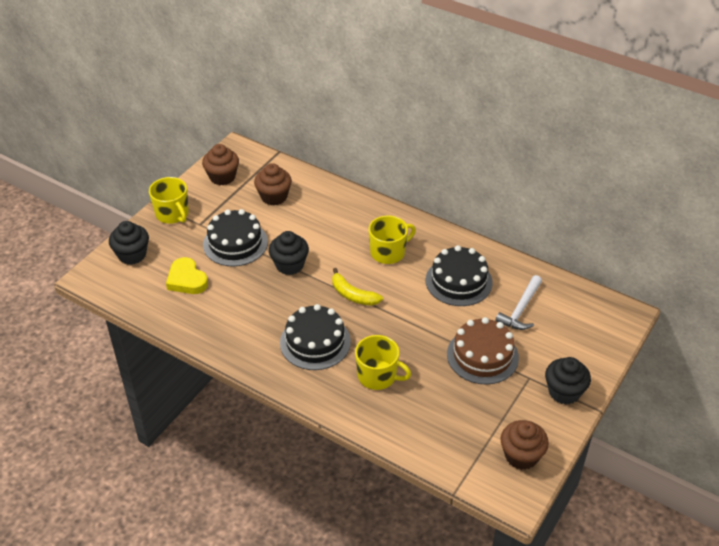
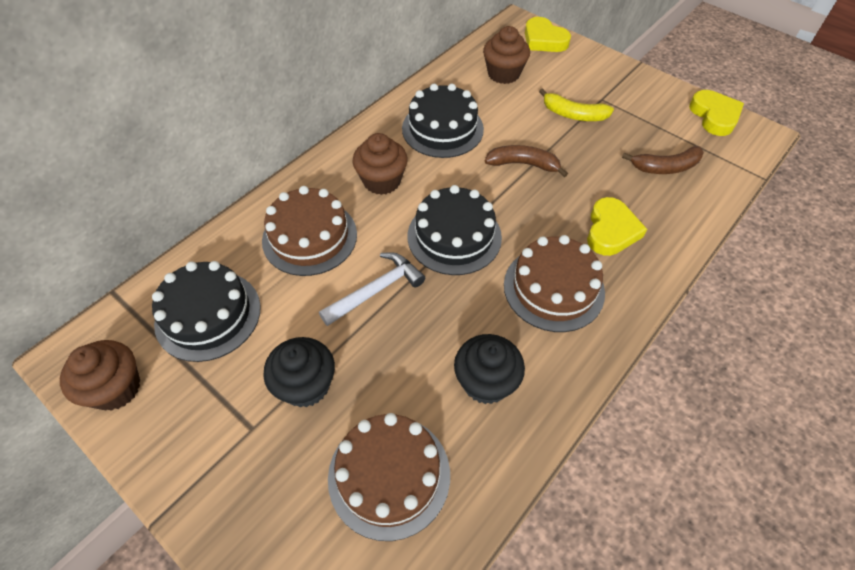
black cupcake: [109,221,149,265] [269,231,309,275] [545,357,591,405] = 3 -> [264,337,335,407] [454,334,525,404] = 2
brown banana: none = 0 -> [485,145,568,177] [622,146,704,174] = 2
brown cake: [447,317,519,385] = 1 -> [262,186,357,276] [328,413,450,541] [504,235,605,332] = 3
yellow heart: [166,257,208,294] = 1 -> [525,17,571,52] [587,197,647,256] [689,90,744,136] = 3
yellow mug: [149,177,189,224] [355,335,411,390] [369,216,416,264] = 3 -> none = 0

